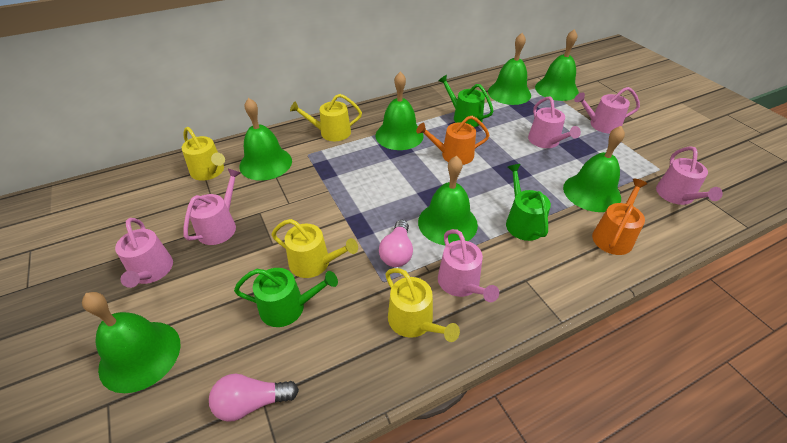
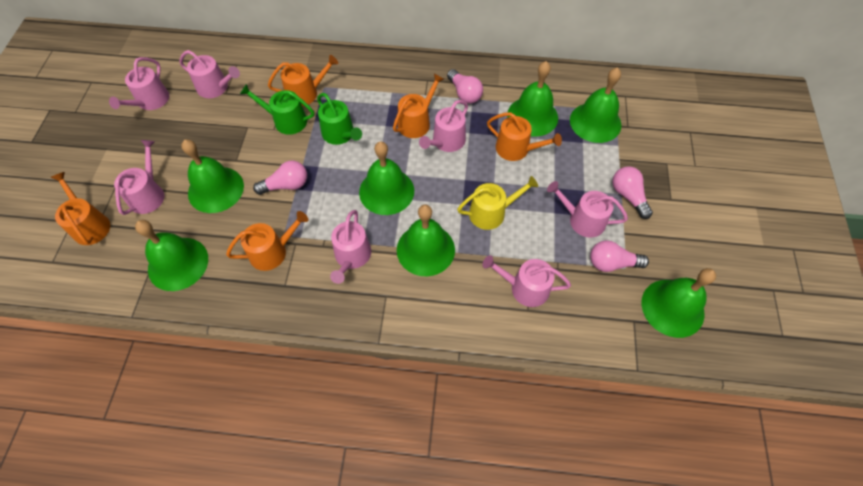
green watering can: [234,268,338,327] [438,75,493,127] [506,164,551,241] = 3 -> [240,84,314,135] [317,93,362,145] = 2
orange watering can: [416,116,490,165] [592,179,648,255] = 2 -> [51,172,110,245] [226,211,308,271] [268,55,338,106] [393,73,444,138] [487,112,562,161] = 5
pink light bulb: [209,374,299,422] [379,220,413,267] = 2 -> [253,161,307,195] [447,69,483,104] [590,240,649,272] [612,166,653,219] = 4
pink watering can: [115,218,173,288] [183,169,241,245] [438,229,499,302] [528,97,581,148] [574,87,640,134] [656,146,723,205] = 6 -> [109,57,169,110] [114,140,164,215] [180,50,240,98] [330,210,371,284] [419,100,468,152] [482,255,571,307] [547,181,628,237] = 7
yellow watering can: [182,127,225,181] [272,219,358,278] [290,94,362,141] [385,268,460,342] = 4 -> [457,176,538,230] = 1

